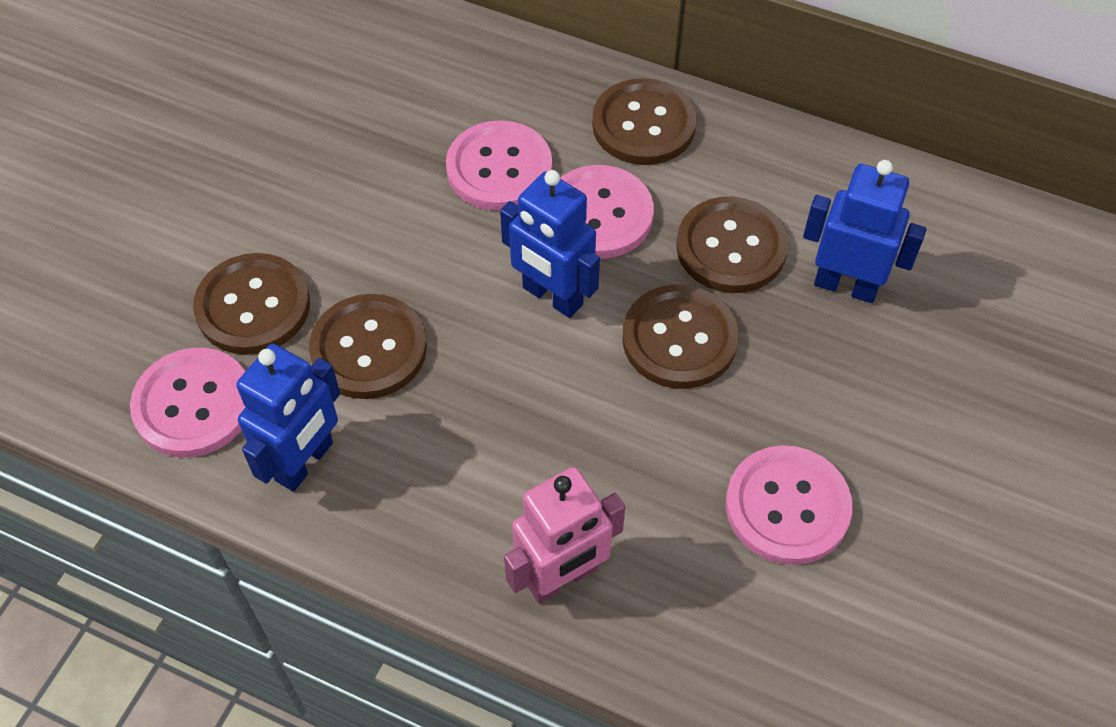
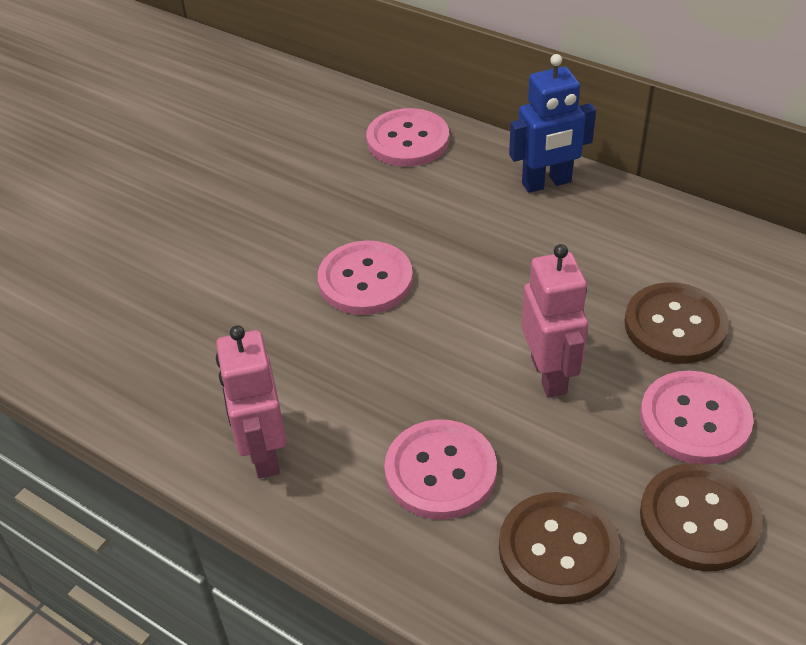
blue robot: [236,344,340,492] [500,170,600,318] [803,160,926,303] = 3 -> [509,54,596,193] = 1
brown button: [193,253,310,355] [309,294,427,399] [592,78,697,165] [622,284,739,389] [676,197,788,293] = 5 -> [499,492,620,604] [624,282,729,364] [640,463,763,571] = 3
pink robot: [504,467,625,604] = 1 -> [216,325,287,478] [521,244,588,398] = 2

